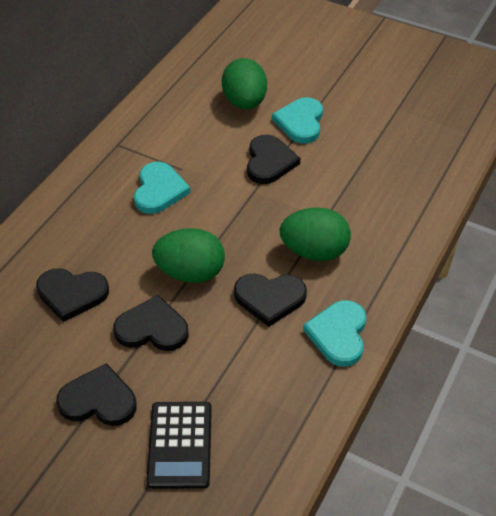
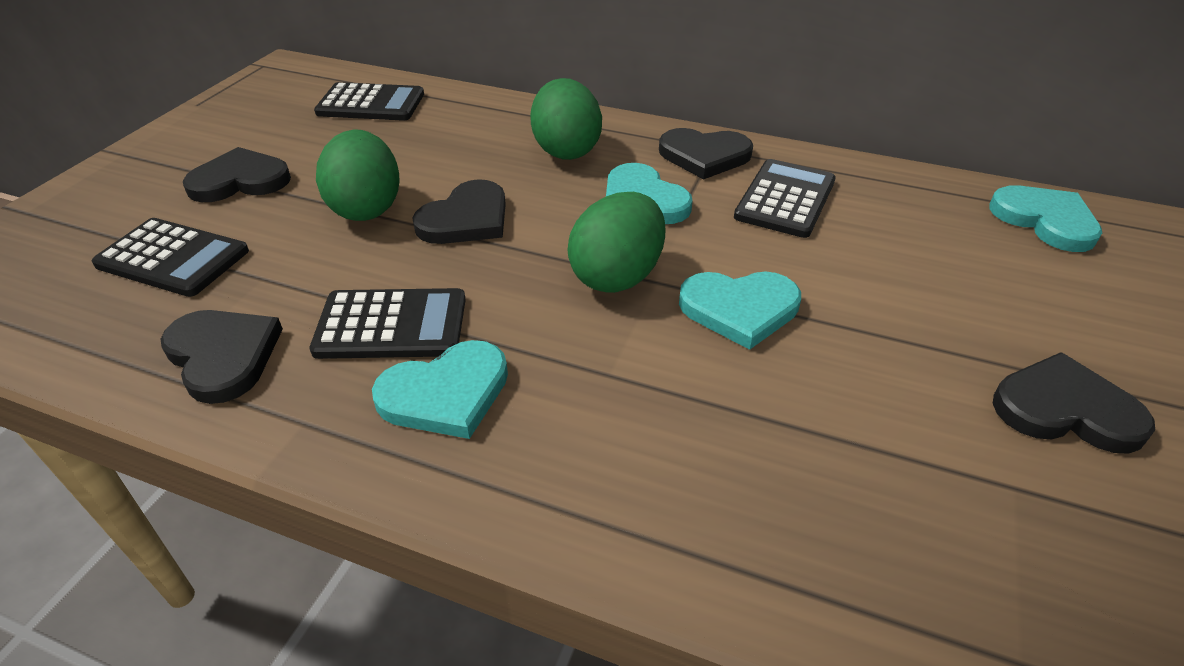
black calculator: [146,402,212,489] = 1 -> [92,218,249,297] [309,288,466,359] [314,82,424,121] [734,159,836,238] = 4
turquoise heart: [134,162,190,214] [272,97,323,143] [303,300,366,367] = 3 -> [372,340,508,439] [606,163,693,224] [679,271,801,350] [989,185,1102,252] = 4

